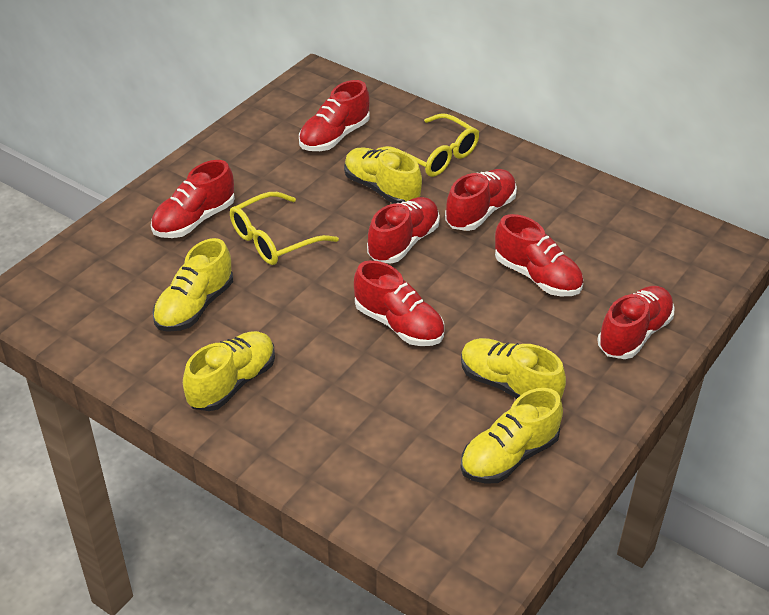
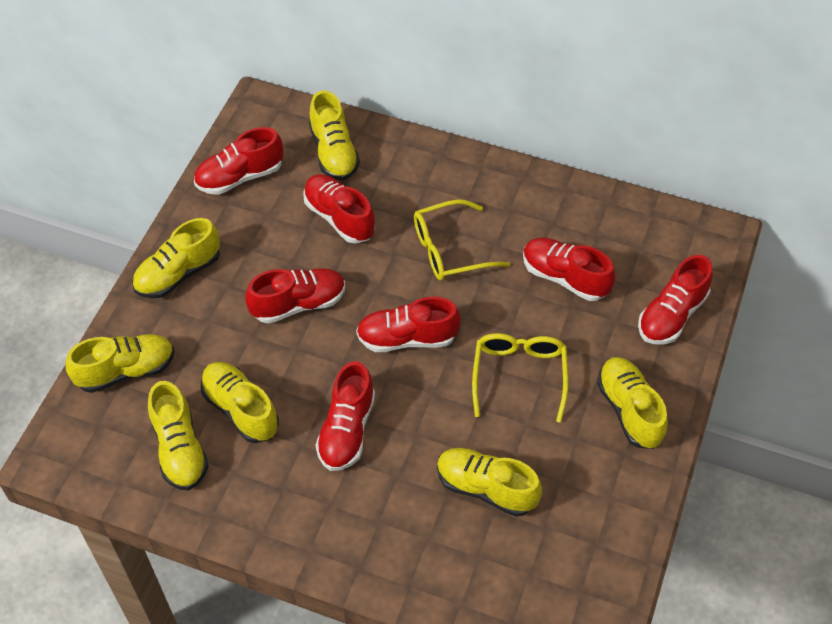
yellow shoe: [153,238,233,332] [183,331,275,411] [344,147,422,204] [460,388,563,484] [461,338,566,399] = 5 -> [66,334,175,393] [132,218,220,298] [148,381,209,490] [201,362,279,443] [309,91,360,181] [437,448,542,517] [597,357,668,449] = 7

